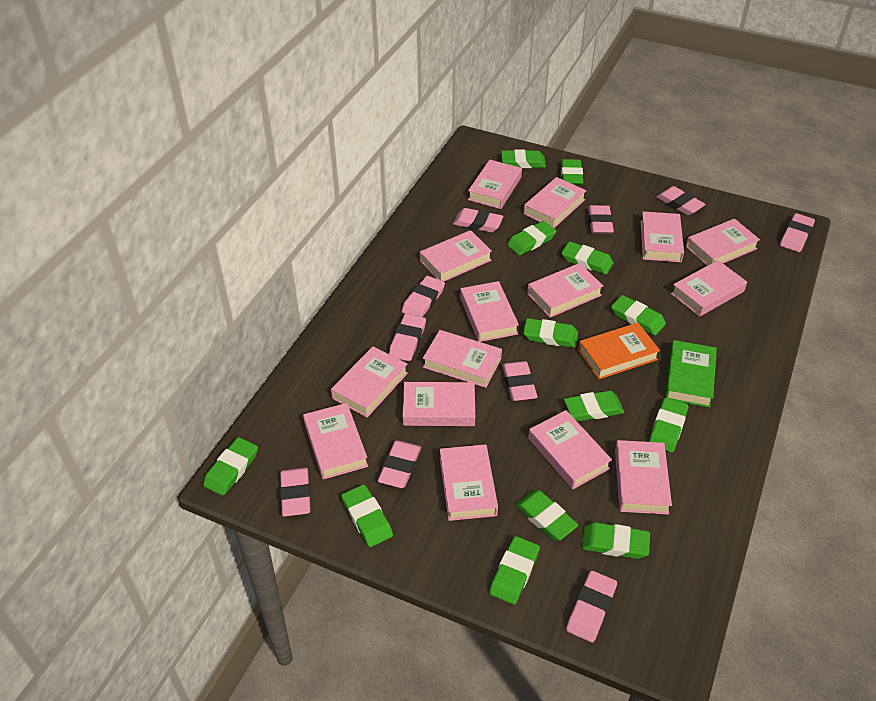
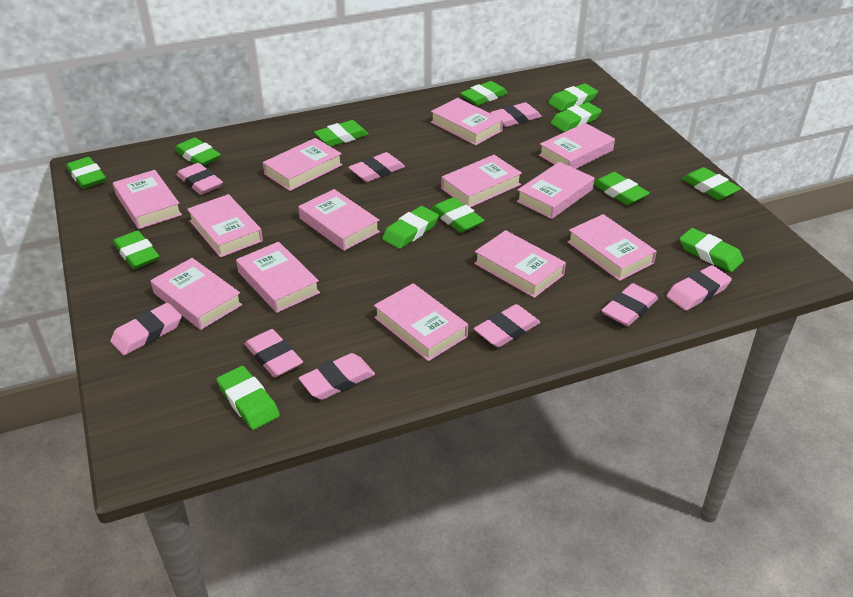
green book: [665,340,717,408] = 1 -> none = 0
orange book: [578,323,660,379] = 1 -> none = 0
pink book: [303,403,368,480] [331,346,408,417] [403,382,475,426] [420,230,492,282] [423,330,502,388] [440,444,498,521] [460,281,519,342] [468,160,522,209] [524,177,586,228] [527,263,603,318] [528,410,612,489] [615,440,672,515] [641,211,684,262] [671,260,747,317] [686,219,760,266] = 15 -> [113,170,182,229] [151,258,242,330] [187,194,263,258] [236,242,320,313] [263,138,342,191] [298,189,380,251] [374,283,468,361] [431,98,503,145] [441,155,522,208] [474,230,566,298] [517,162,594,219] [539,123,615,169] [567,214,657,281] = 13
pink eraser: [280,468,311,517] [378,441,421,488] [389,314,426,361] [401,276,445,317] [453,208,503,232] [502,361,537,401] [566,571,617,643] [588,205,614,234] [656,186,706,215] [780,213,815,252] = 10 -> [110,303,182,355] [177,163,223,195] [245,329,303,377] [299,353,375,400] [348,152,405,182] [474,304,540,348] [490,102,542,127] [601,283,658,326] [666,265,732,311] = 9

